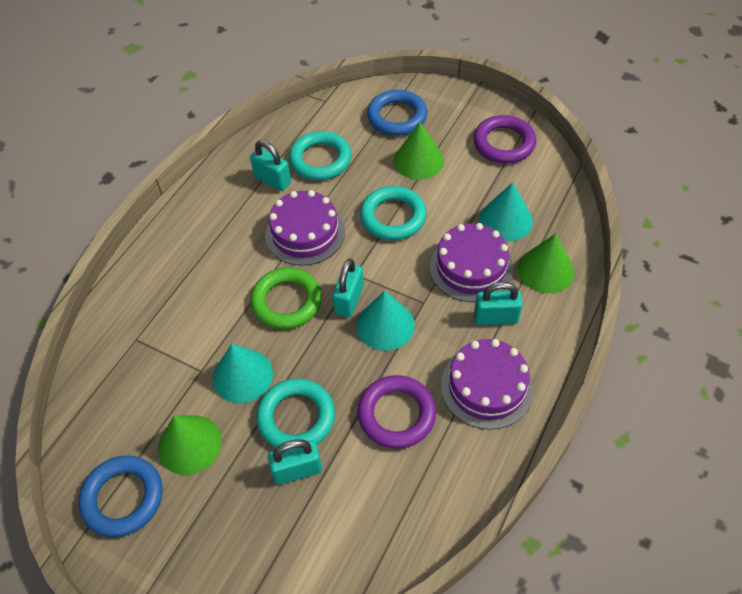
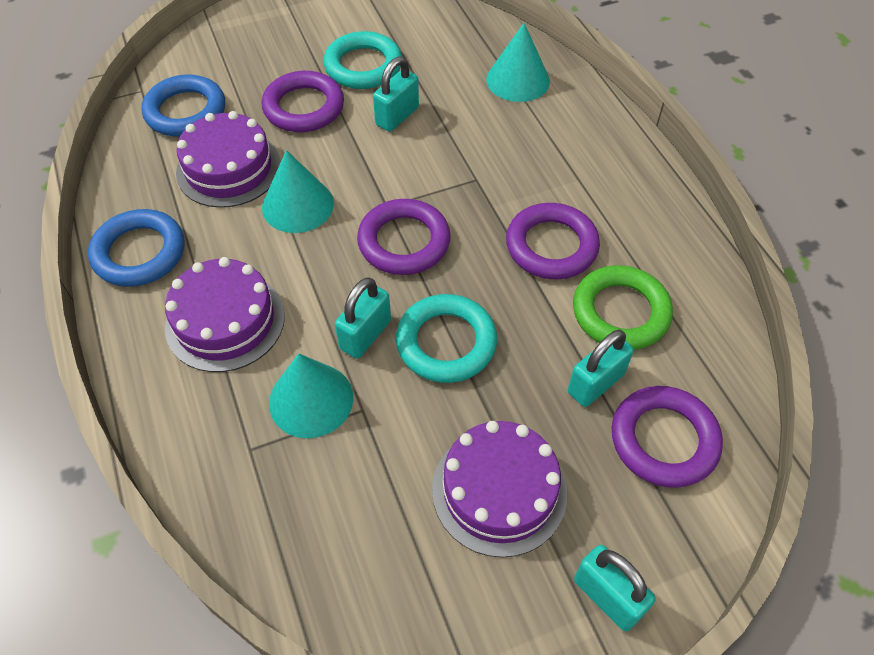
green cone: [158,416,222,475] [394,122,444,180] [518,233,574,293] = 3 -> none = 0
purple ring: [357,375,436,449] [473,115,536,163] = 2 -> [262,71,344,132] [357,199,451,275] [506,203,600,279] [611,386,723,488] = 4
turquoise ring: [256,378,335,448] [289,131,351,180] [360,186,427,240] = 3 -> [323,31,402,89] [396,294,497,383] = 2

